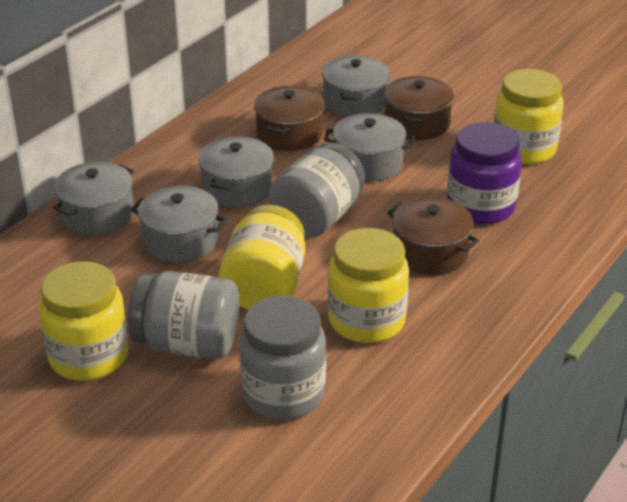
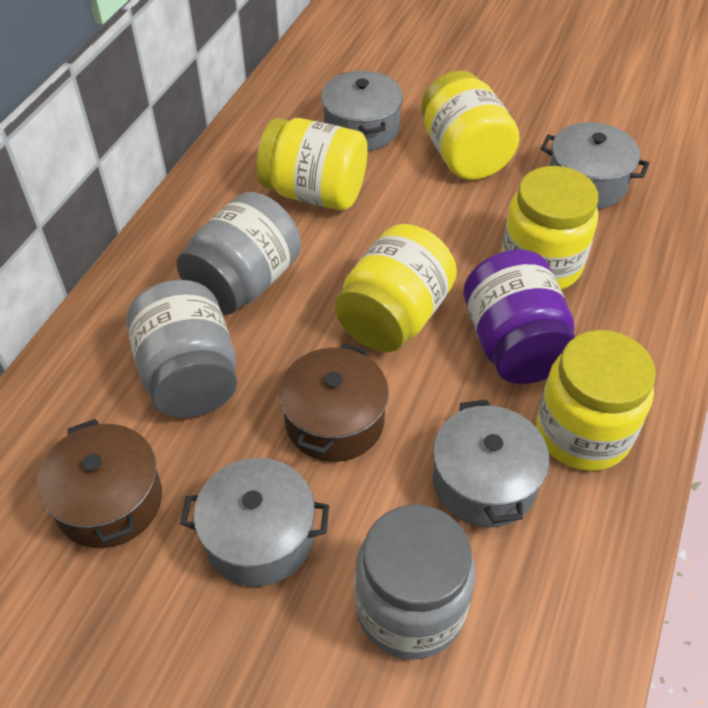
brown pot: [254,86,325,151] [384,76,454,140] [387,197,479,275] = 3 -> [37,419,162,548] [279,343,389,462] = 2
grey pot: [53,162,134,236] [131,186,227,263] [198,137,274,208] [322,56,390,117] [324,113,415,182] = 5 -> [180,458,329,587] [321,70,403,151] [432,400,549,527] [541,122,649,209] = 4
yellow jar: [39,261,129,381] [219,205,305,310] [328,228,409,343] [494,69,564,164] = 4 -> [256,118,368,210] [335,224,457,352] [421,71,520,180] [501,166,598,290] [536,330,656,471] = 5

